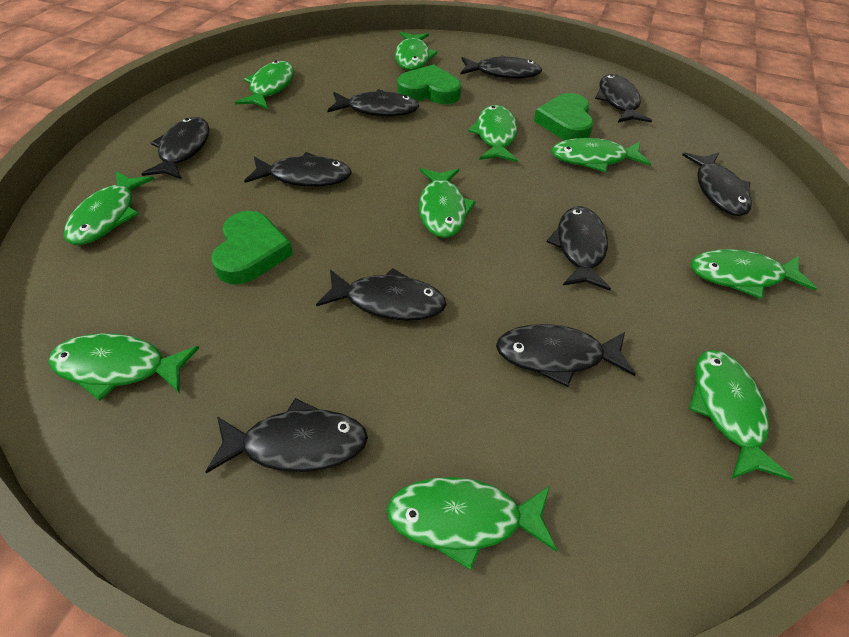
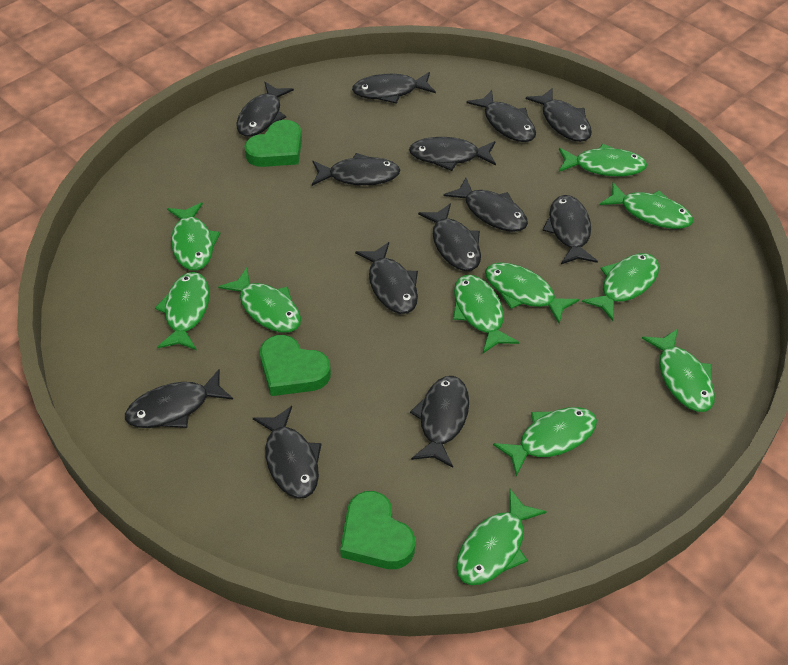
black fish: [141,117,209,179] [205,398,368,473] [244,152,352,187] [316,268,447,321] [327,89,419,117] [461,55,542,79] [496,324,636,387] [547,206,611,291] [595,74,652,123] [682,152,752,216] = 10 -> [125,369,233,428] [236,82,294,137] [253,406,322,499] [312,153,400,186] [352,72,436,104] [355,242,418,314] [409,137,496,171] [410,376,469,468] [418,203,481,271] [443,178,528,232] [466,90,536,142] [526,88,592,142] [542,195,598,264] = 13
green fish: [48,333,199,401] [64,171,154,245] [235,61,294,109] [387,477,558,570] [395,32,438,71] [419,168,476,238] [468,105,518,162] [551,138,651,172] [689,350,793,480] [691,249,817,299] = 10 -> [155,272,210,350] [167,202,220,271] [218,268,301,333] [453,275,519,353] [456,489,547,585] [485,262,579,324] [493,407,597,476] [559,144,647,176] [582,253,659,321] [600,183,693,229] [642,329,715,412] = 11

